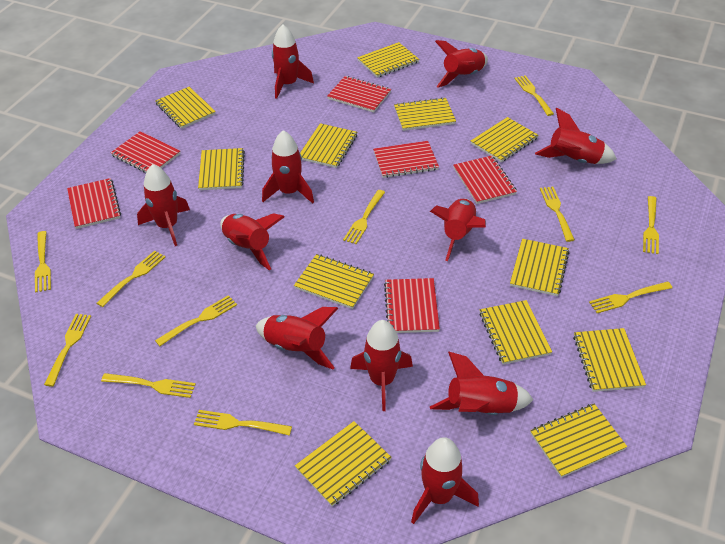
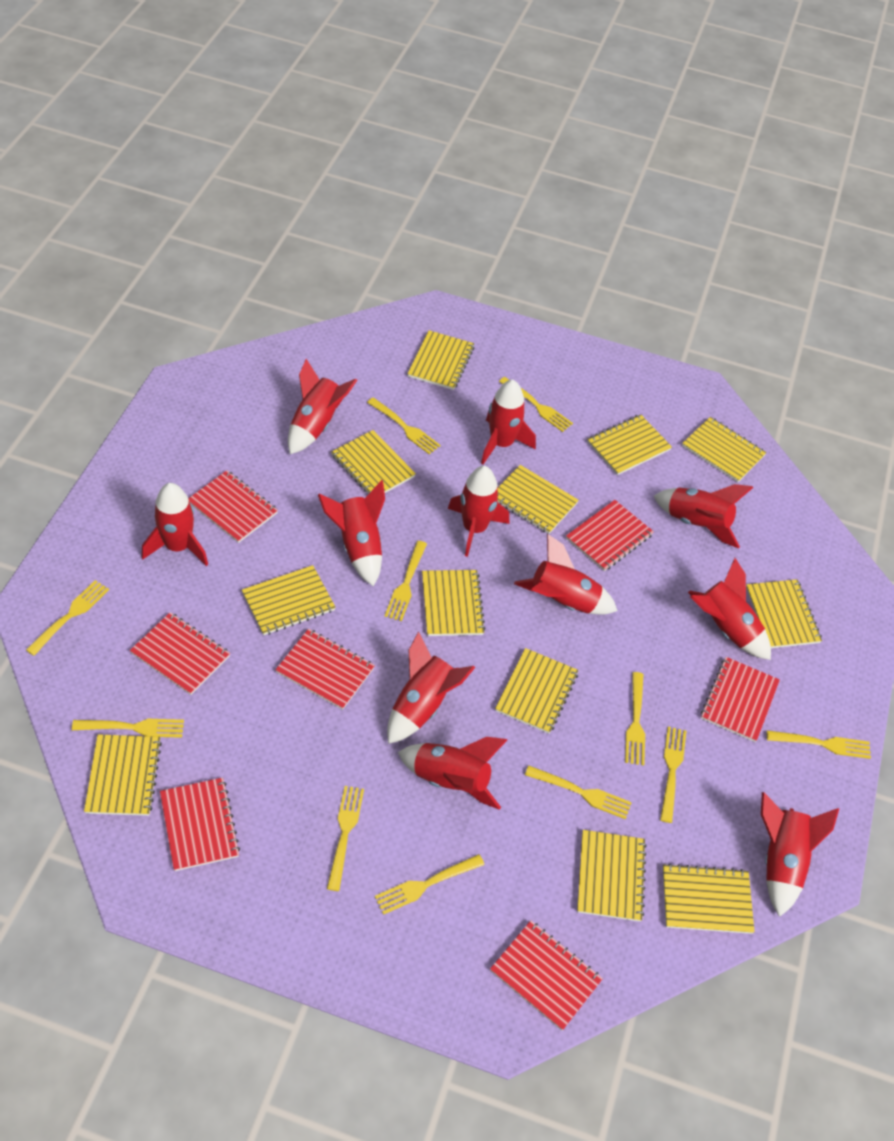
red notebook: [67,178,121,229] [111,131,181,173] [327,76,391,112] [373,141,439,178] [384,278,440,333] [453,156,517,204] = 6 -> [130,612,230,695] [160,778,240,871] [188,470,278,543] [275,629,375,710] [490,920,603,1031] [566,500,654,571] [701,657,780,742] = 7

